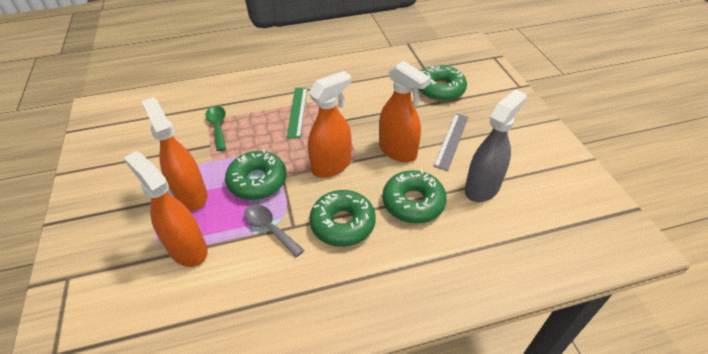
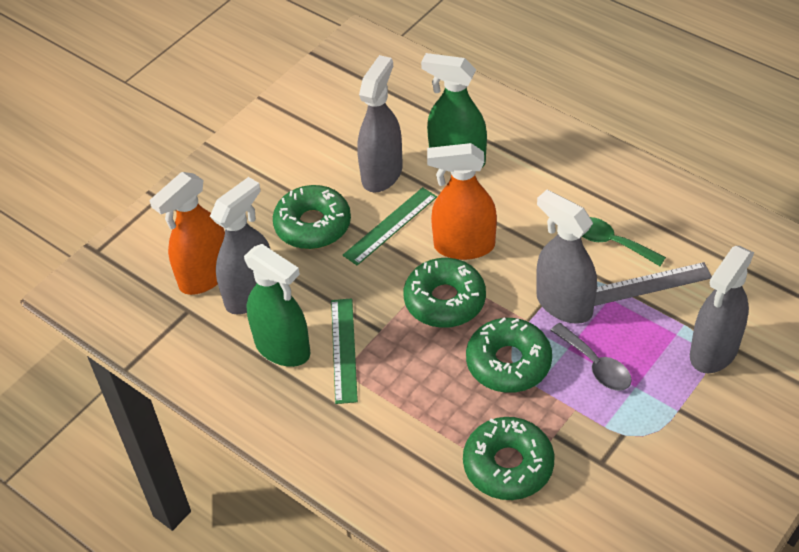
green ruler: [286,88,308,138] = 1 -> [331,298,358,404] [343,187,437,265] = 2
green spray bottle: none = 0 -> [244,244,311,367] [421,53,487,167] = 2
grey spray bottle: [465,89,527,202] = 1 -> [210,177,270,314] [357,55,403,192] [536,190,597,324] [690,246,754,373] = 4
orange spray bottle: [124,151,208,267] [141,97,208,211] [308,71,352,178] [379,61,431,162] = 4 -> [149,172,225,295] [427,143,497,260] = 2

